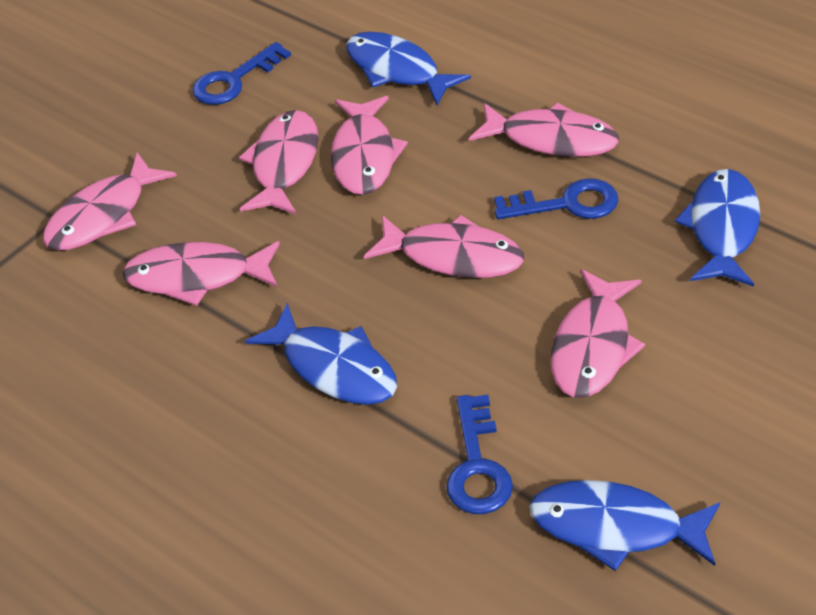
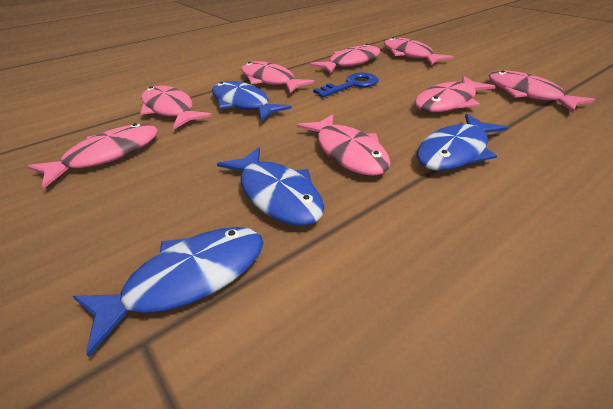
blue key: [192,42,291,105] [446,395,513,514] [494,178,619,219] = 3 -> [313,72,378,98] = 1
pink fish: [43,152,177,251] [122,241,280,306] [239,110,319,215] [331,96,408,195] [364,215,524,278] [469,102,619,157] [551,269,645,398] = 7 -> [27,123,158,188] [140,86,212,129] [241,61,315,93] [297,114,391,176] [310,44,380,74] [384,37,453,65] [415,76,496,112] [488,70,596,112] = 8

